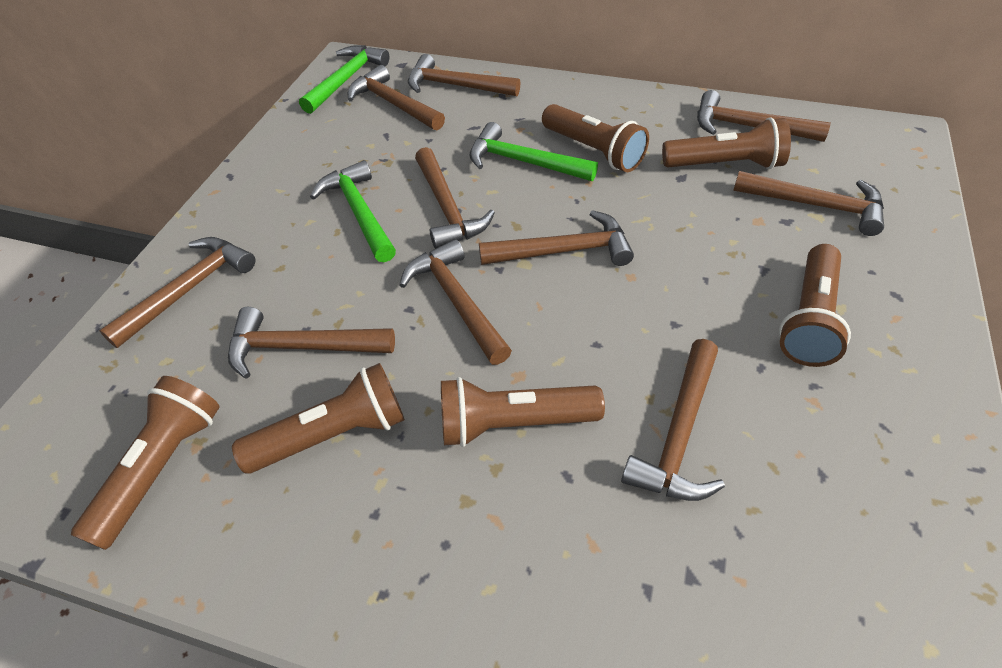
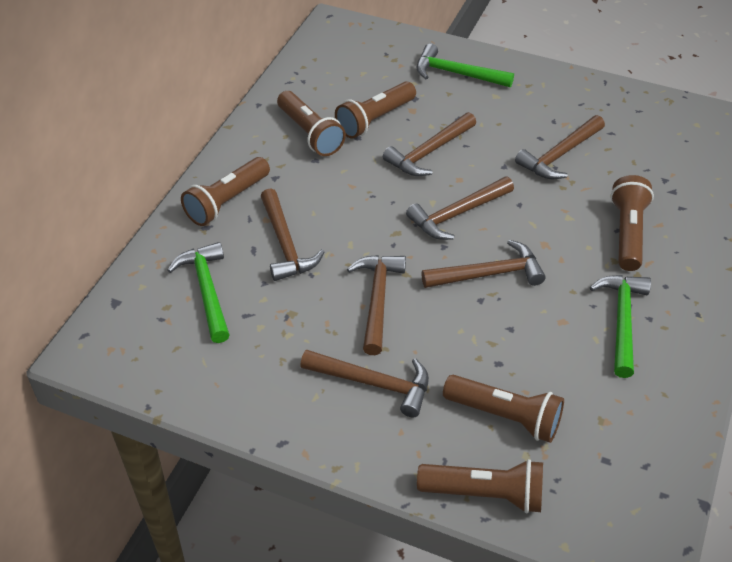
brown hammer: [99,237,255,348] [228,307,395,379] [348,65,445,130] [399,239,512,365] [408,54,520,96] [415,147,495,249] [479,210,634,266] [621,339,725,501] [697,90,831,142] [733,171,884,236] = 10 -> [261,188,325,281] [300,350,429,417] [347,255,406,355] [383,112,476,176] [406,176,514,240] [421,240,546,288] [515,115,605,179] = 7

